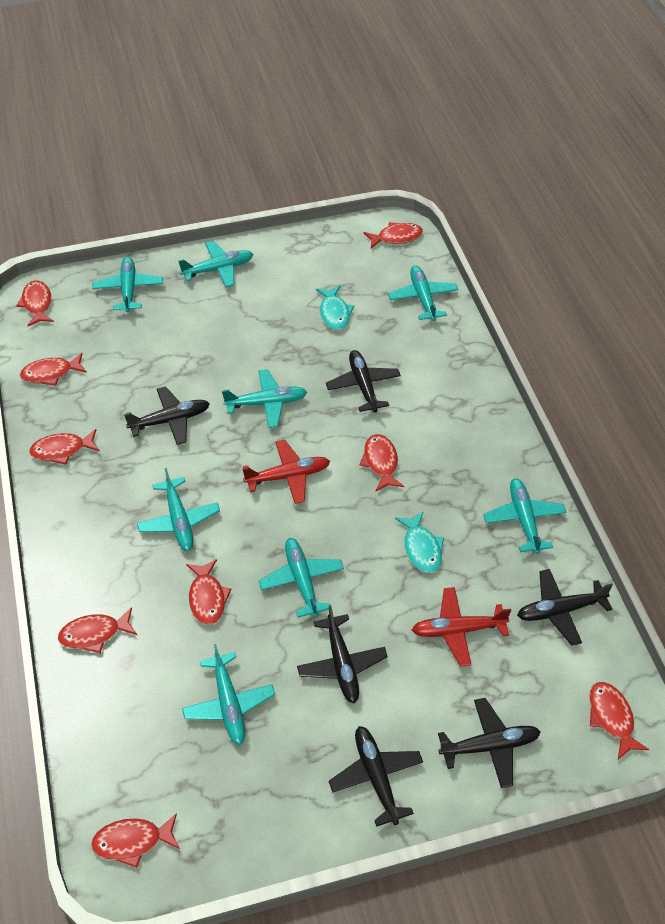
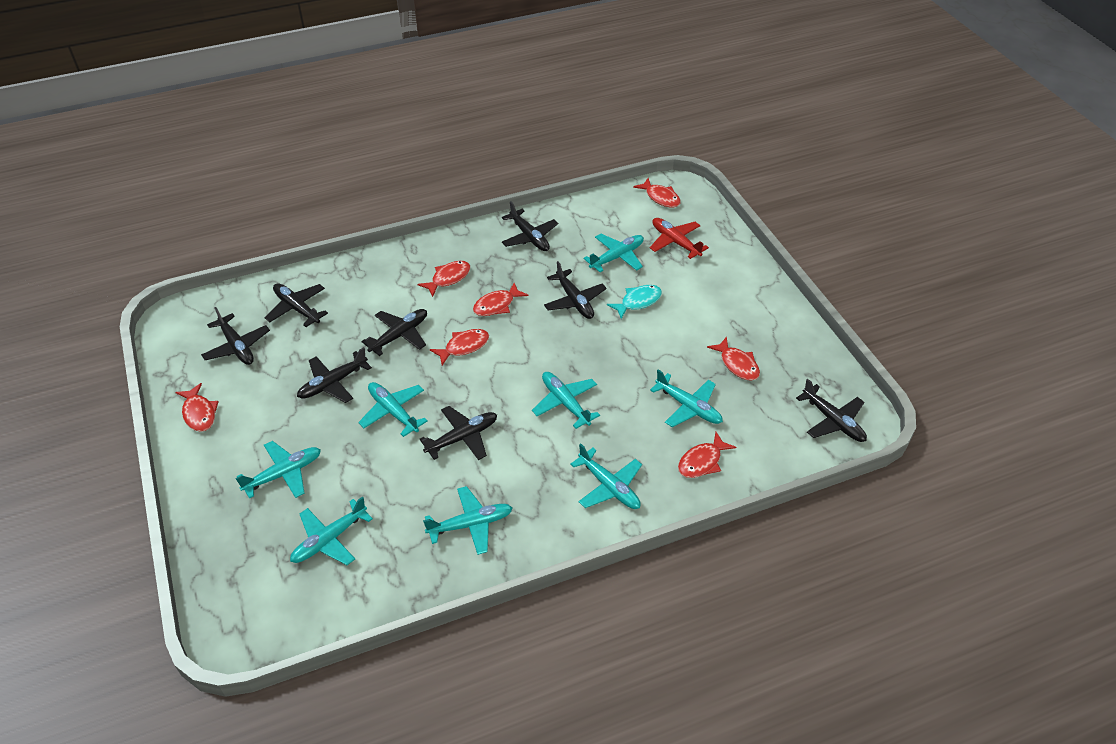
black plane: [124,386,210,445] [297,605,388,703] [326,350,401,413] [329,726,423,827] [438,698,541,788] [517,569,613,646] = 6 -> [201,307,270,365] [265,283,328,327] [297,347,372,403] [361,309,427,356] [420,406,497,460] [502,201,558,251] [544,261,607,319] [796,379,867,442] = 8
red fish: [16,281,54,326] [20,353,87,386] [29,429,100,465] [58,607,137,653] [91,813,180,868] [186,559,232,625] [359,434,404,491] [364,222,423,249] [589,682,649,759] = 9 -> [175,383,219,432] [418,261,470,297] [430,329,489,366] [473,283,529,316] [633,178,681,207] [678,432,736,478] [707,337,760,381] = 7
red plane: [242,440,330,504] [412,587,511,666] = 2 -> [650,218,709,259] = 1
turquoise fish: [316,285,354,330] [395,511,444,573] = 2 -> [607,285,662,319] = 1

